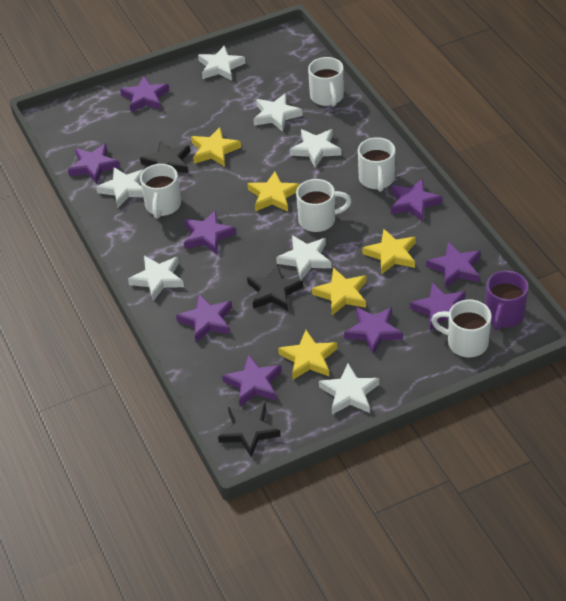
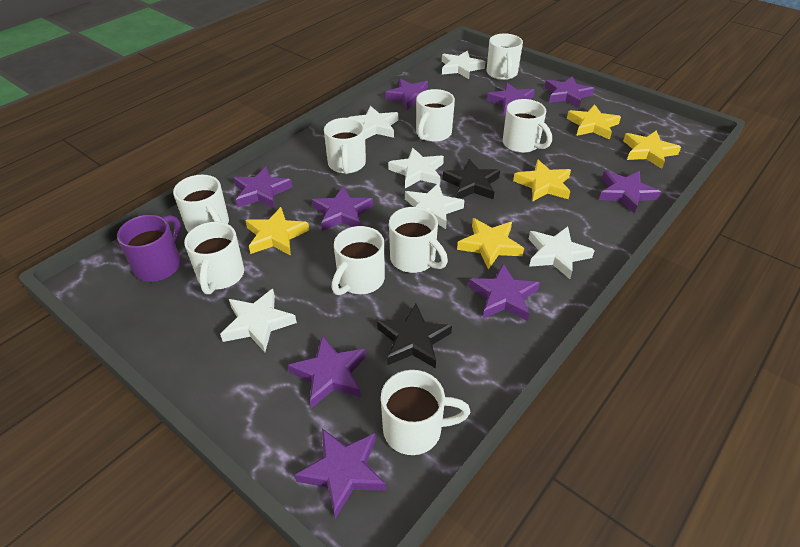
black star: [140,140,190,173] [218,403,281,457] [247,265,303,311] = 3 -> [377,304,452,368] [442,159,500,199] = 2
white mug: [140,164,181,219] [296,179,352,232] [308,57,344,107] [358,137,395,192] [431,300,492,357] = 5 -> [173,175,229,232] [184,222,244,294] [324,118,366,174] [331,226,385,295] [381,370,471,455] [389,207,448,273] [416,89,455,142] [487,34,523,80] [503,99,552,153] = 9
white star: [96,167,144,208] [128,256,184,301] [198,45,246,80] [253,93,303,132] [276,235,332,280] [290,129,342,168] [319,364,379,415] = 7 -> [220,289,297,352] [348,106,398,139] [388,148,444,188] [405,183,465,229] [442,50,485,79] [529,227,595,279] = 6

